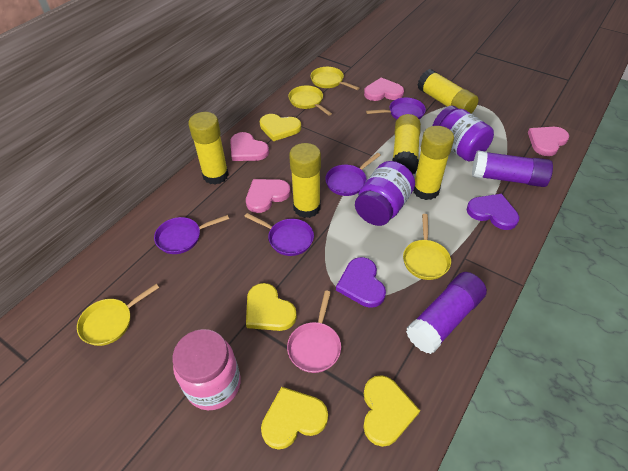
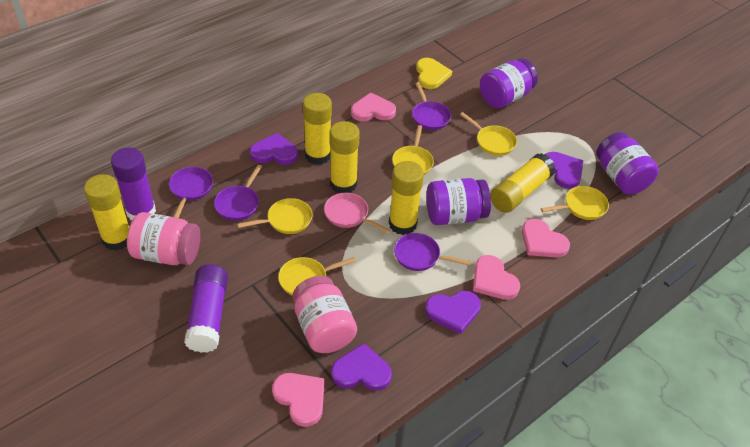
pink jar: [173,329,241,410] = 1 -> [127,212,200,265] [293,276,357,353] = 2
purple heart: [336,257,386,308] [467,194,519,230] = 2 -> [250,133,298,165] [331,343,392,391] [425,291,481,334] [546,152,583,189] = 4
purple jar: [355,161,415,226] [433,105,494,161] = 2 -> [426,178,491,225] [480,58,538,108] [596,132,659,194] = 3
yellow heart: [246,283,297,331] [260,114,301,141] [261,387,328,450] [363,375,420,447] = 4 -> [416,58,452,89] = 1
yellow pan: [77,284,159,346] [288,85,332,116] [311,67,359,90] [403,214,451,280] = 4 -> [237,198,313,234] [278,257,356,296] [392,125,434,175] [460,112,517,156] [541,186,609,220] = 5

